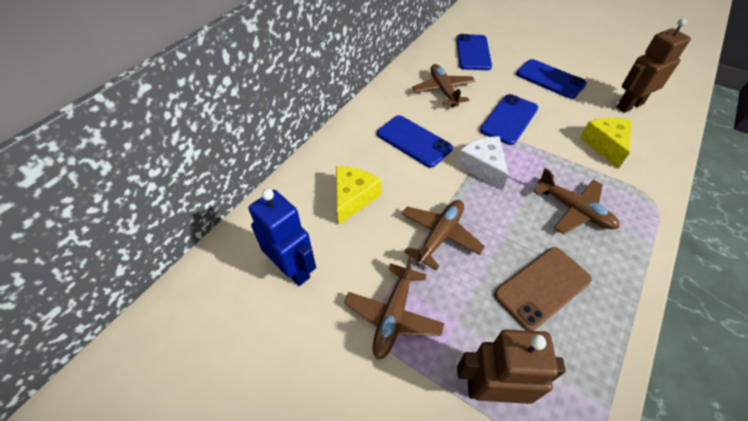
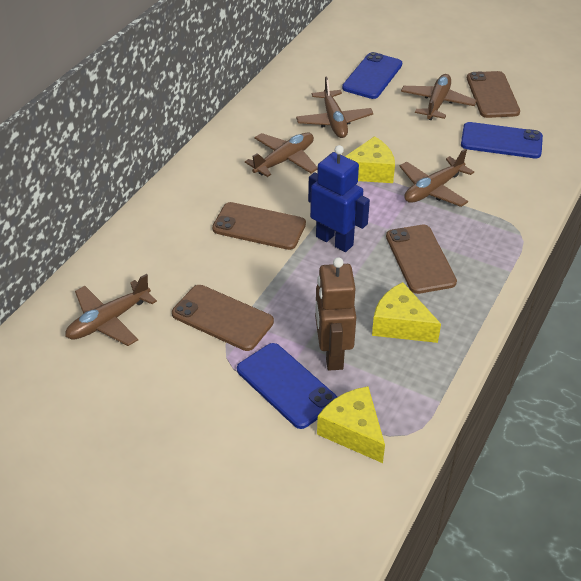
blue phone: [377,115,453,168] [456,34,492,70] [480,94,538,145] [516,59,586,99] = 4 -> [237,343,337,429] [342,52,402,99] [461,122,543,158] = 3
brown phone: [494,247,592,331] = 1 -> [172,285,274,351] [212,202,306,250] [386,225,457,294] [467,71,520,118] = 4
brown plane: [344,255,445,360] [402,200,485,271] [412,64,475,107] [533,168,620,234] = 4 -> [65,274,157,346] [245,132,318,177] [296,76,373,138] [399,148,474,207] [401,74,477,120] = 5
brown robot: [457,330,566,404] [616,18,691,113] = 2 -> [315,257,356,371] = 1
white cheese: [457,136,509,190] = 1 -> none = 0
yellow cheese: [336,166,381,225] [580,118,632,169] = 2 -> [317,386,385,463] [345,136,395,183] [372,282,441,343] = 3

